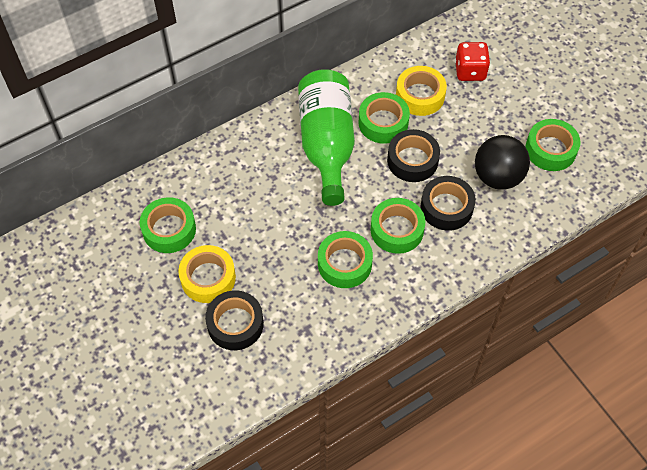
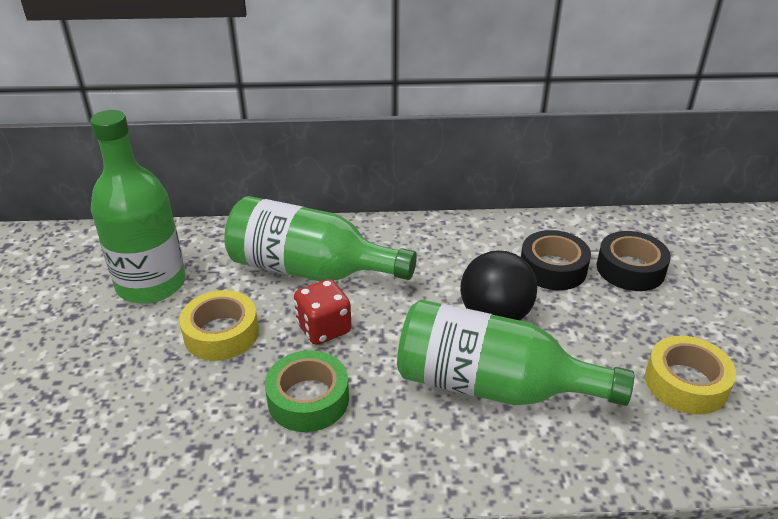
black tape: [205,290,264,350] [387,129,440,182] [421,176,476,231] = 3 -> [521,230,591,290] [597,231,671,291] = 2
green bottle: [298,69,355,206] = 1 -> [90,110,186,304] [224,196,417,281] [397,300,634,406] = 3
green tape: [140,197,196,253] [318,231,373,288] [359,92,410,144] [371,198,425,254] [525,119,581,171] = 5 -> [265,350,349,432] = 1

